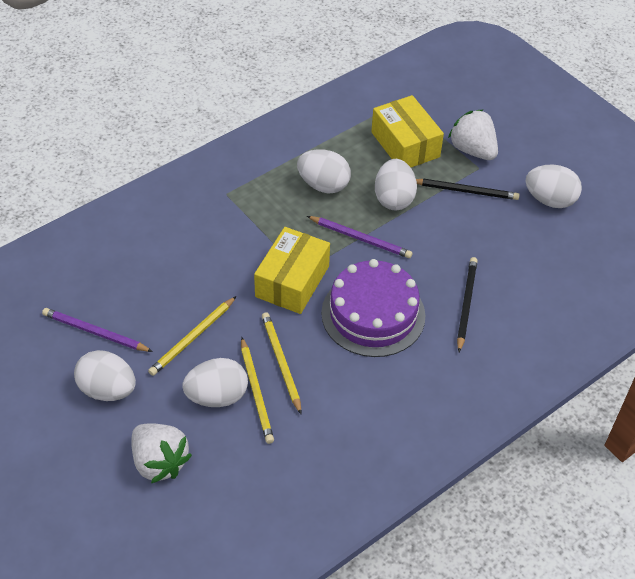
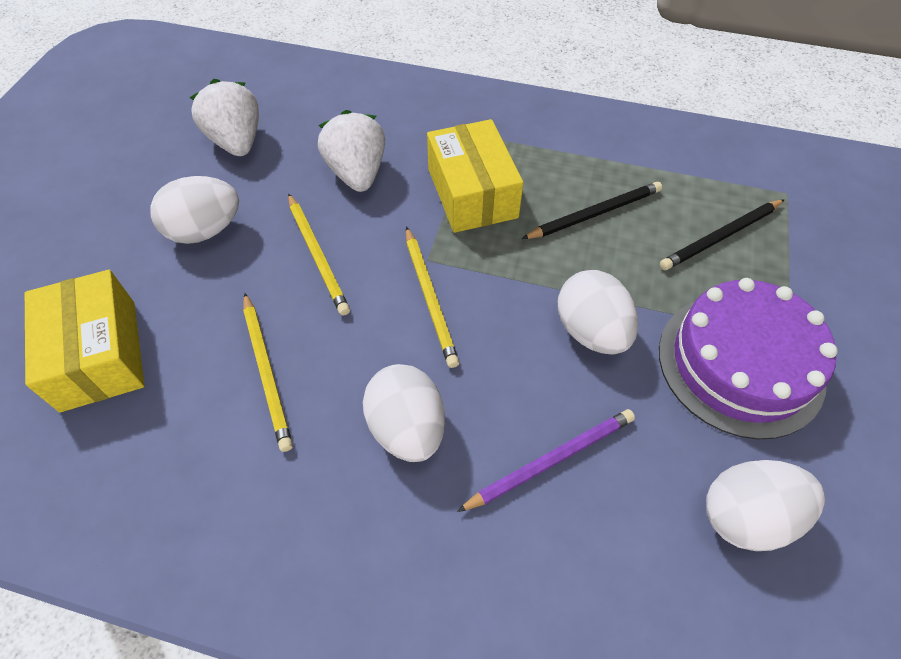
purple pencil: [42,308,153,352] [307,216,412,258] = 2 -> [457,409,635,512] = 1
white egg: [74,350,136,401] [183,358,248,407] [297,149,351,194] [375,159,417,210] [525,165,582,208] = 5 -> [150,176,239,244] [363,364,445,462] [558,270,638,355] [706,460,825,551] = 4

